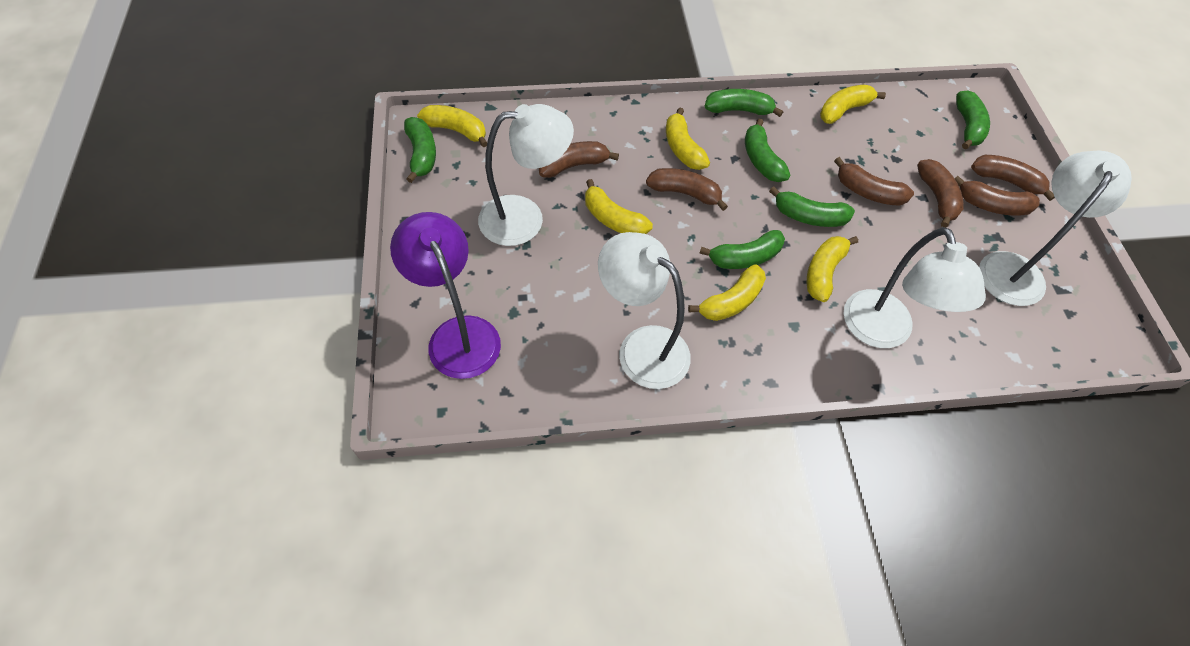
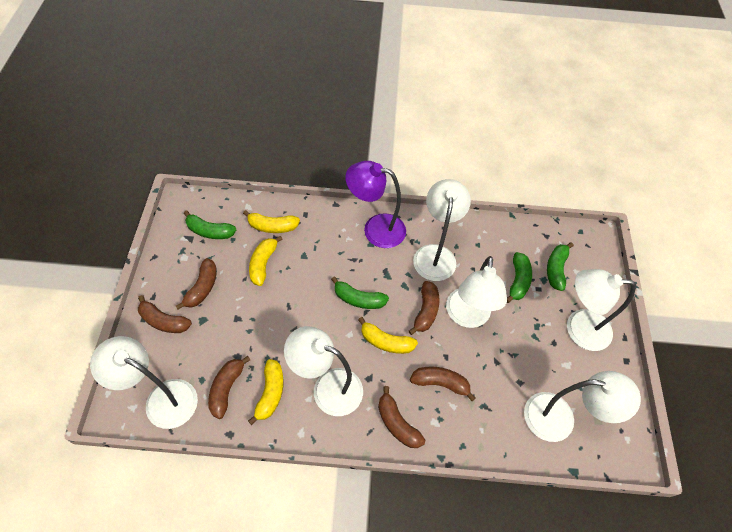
green banana: [404,117,436,183] [699,230,785,269] [704,89,783,117] [745,119,791,182] [769,187,855,227] [956,90,990,149] = 6 -> [184,210,236,239] [331,276,389,309] [507,252,532,303] [547,242,574,291] = 4
white lamp: [478,104,574,246] [598,232,691,389] [844,227,986,348] [979,151,1132,306] = 4 -> [90,336,198,429] [284,326,363,416] [413,179,471,281] [446,256,507,328] [524,371,641,442] [567,269,636,351] = 6
yellow banana: [417,105,487,148] [585,179,653,234] [666,107,710,170] [688,264,766,321] [807,236,858,302] [820,85,886,124] = 6 -> [243,210,300,233] [248,359,283,425] [249,236,283,286] [358,317,418,354] = 4

